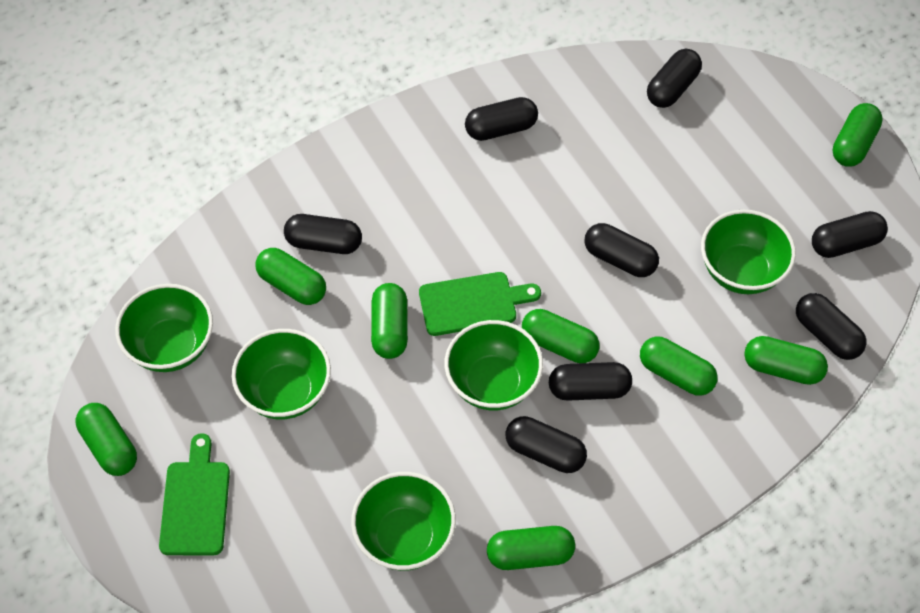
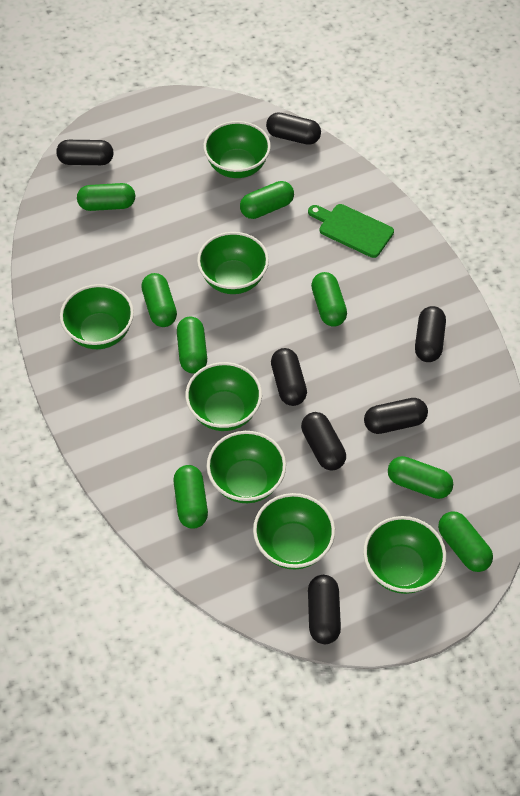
black capsule: [284,214,362,254] [465,97,538,141] [506,416,587,473] [549,362,632,401] [585,223,659,277] [647,49,702,108] [796,293,867,360] [812,211,888,258] = 8 -> [56,140,114,165] [266,112,321,145] [271,348,307,406] [301,412,346,471] [308,575,341,644] [364,398,428,434] [415,306,446,362] = 7
green bowl: [115,284,213,372] [232,329,331,419] [351,472,456,571] [444,320,543,410] [701,210,796,294] = 5 -> [60,284,134,349] [185,362,262,431] [197,232,269,294] [203,121,271,178] [207,431,286,503] [253,493,335,570] [363,516,446,594] = 7
green cutting board: [159,433,230,555] [419,272,541,336] = 2 -> [308,204,394,258] = 1

